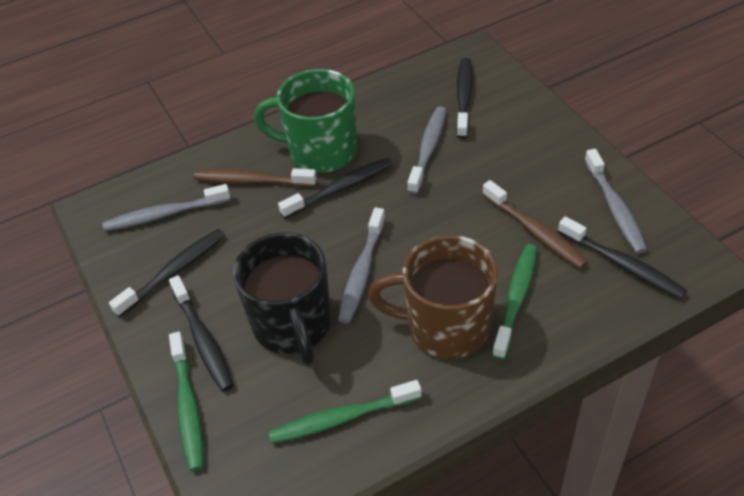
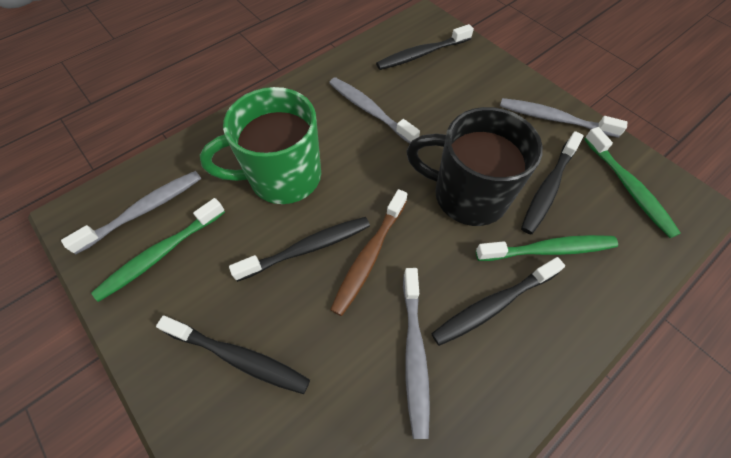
brown mug: [368,235,498,359] = 1 -> none = 0
brown toothbrush: [194,168,317,187] [482,180,588,269] = 2 -> [330,189,407,316] = 1

